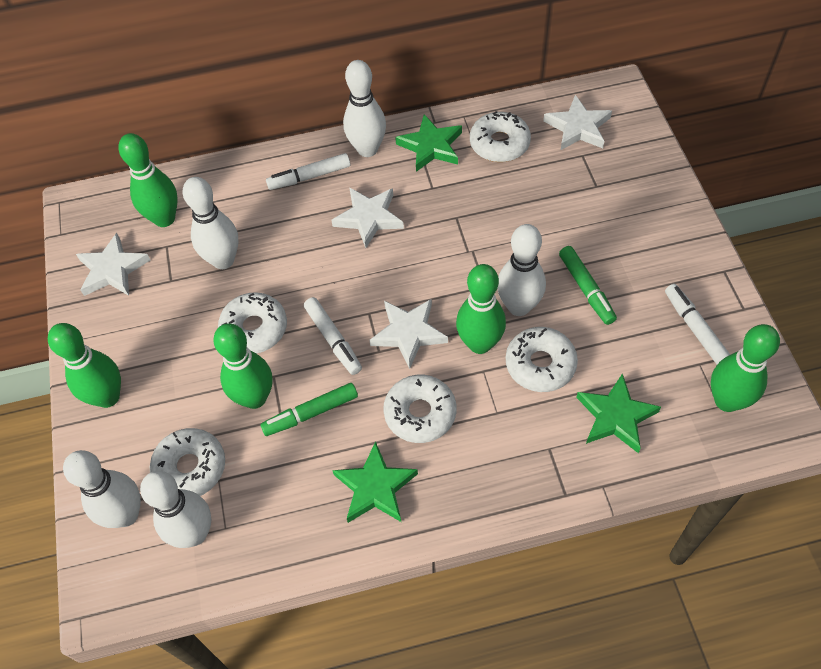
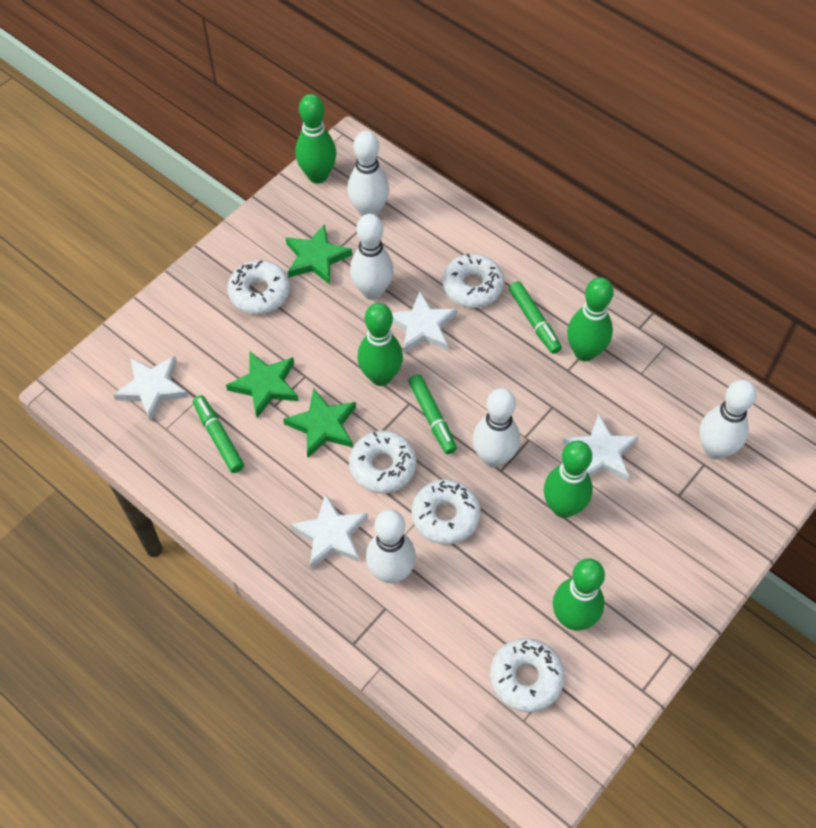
green marker: [260,383,358,436] [559,246,617,325] = 2 -> [193,395,244,473] [408,374,457,454] [509,281,562,354] = 3
white marker: [266,153,350,190] [304,297,362,375] [665,284,730,364] = 3 -> none = 0

